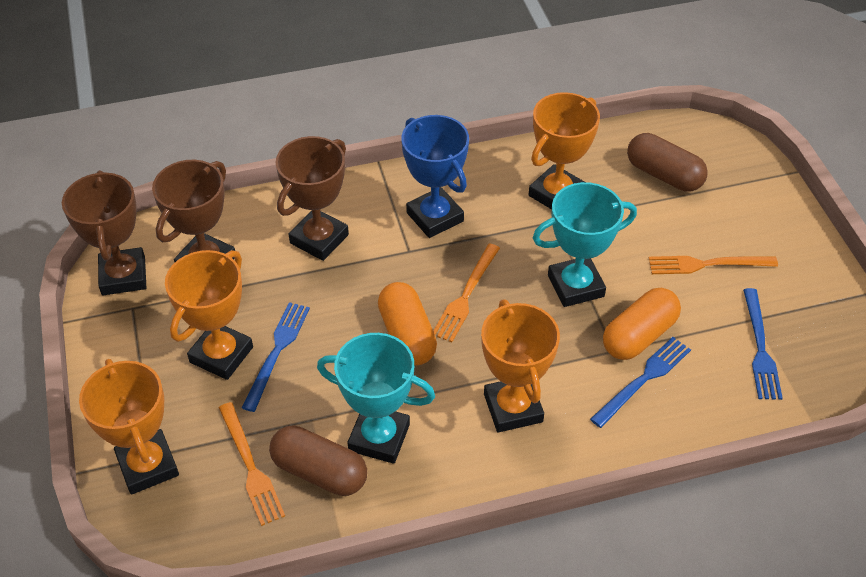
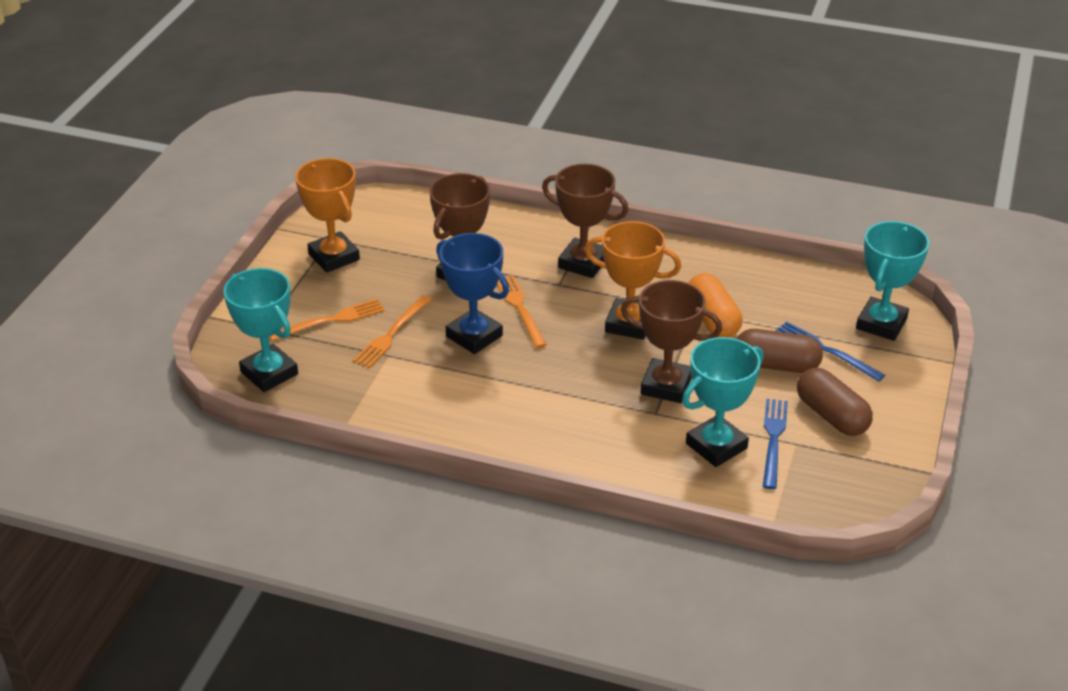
blue fork: [242,302,310,412] [590,337,691,428] [743,288,783,400] = 3 -> [763,399,788,489] [775,322,885,382] = 2
orange capsule: [378,282,437,365] [603,288,681,360] = 2 -> [689,273,742,338] = 1
orange trophy: [79,359,179,494] [165,250,253,380] [481,299,560,432] [529,92,600,209] = 4 -> [295,158,360,273] [584,221,681,340] = 2
turquoise trophy: [317,333,435,464] [533,182,637,307] = 2 -> [224,268,298,392] [682,337,764,467] [856,221,929,341] = 3

